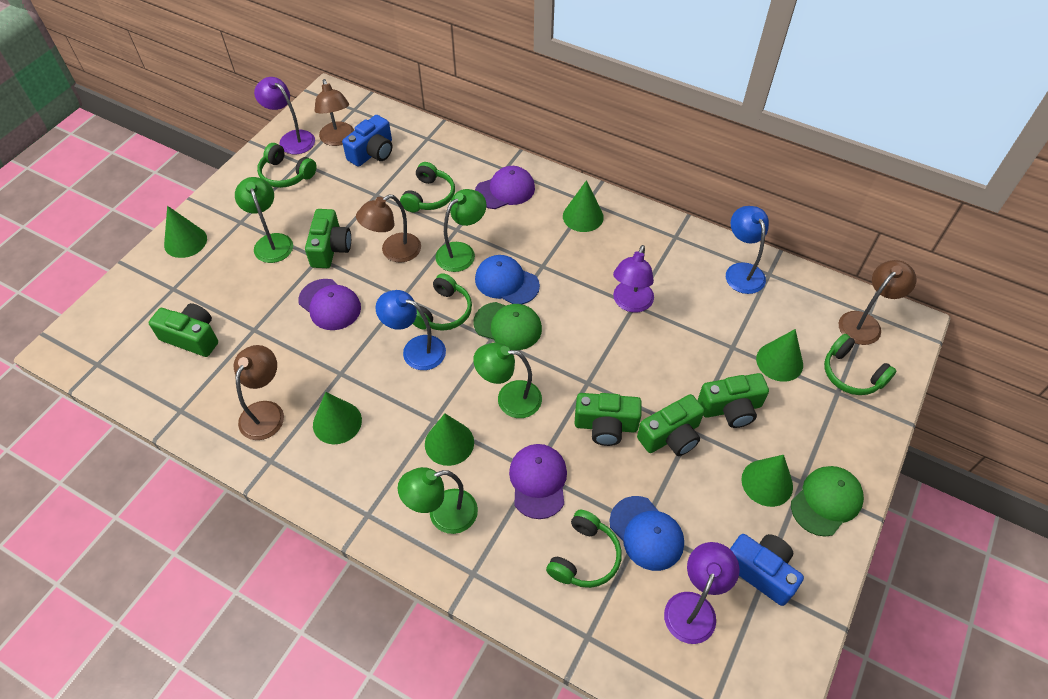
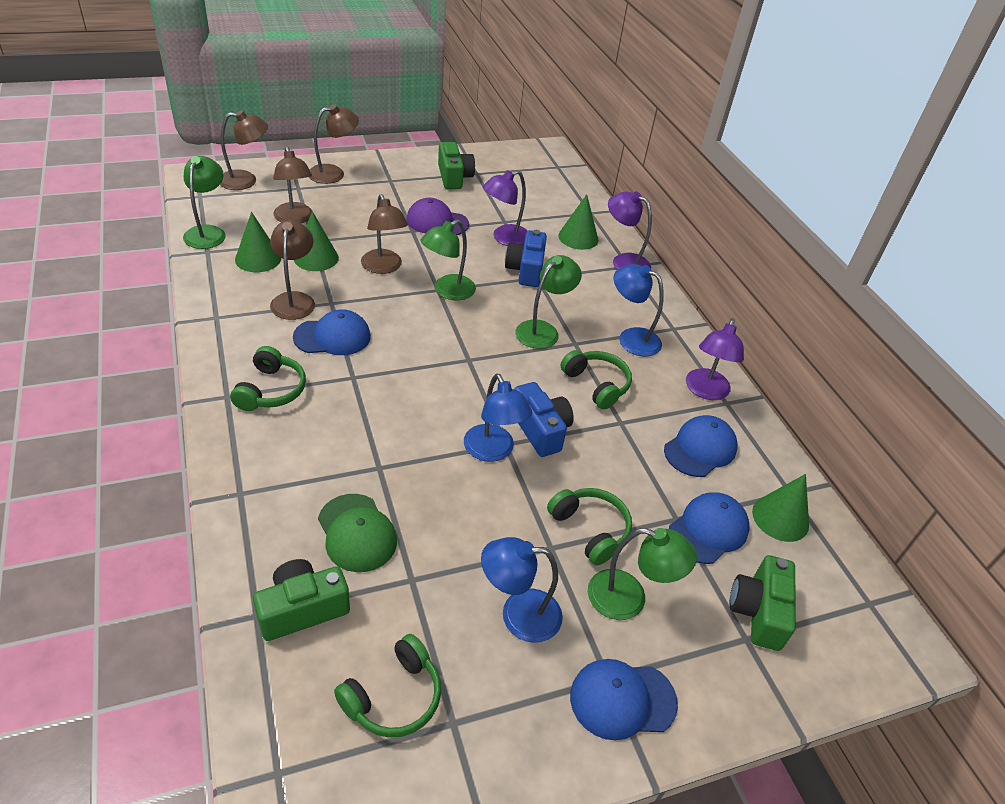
blue cap: [475,255,540,304] [609,496,684,571] = 2 -> [293,309,371,355] [570,659,678,740] [664,415,738,477] [669,493,749,564] = 4
blue lamp: [376,290,446,370] [726,206,769,294] = 2 -> [464,373,532,462] [481,537,563,643] [614,264,664,356] = 3
brown lamp: [234,345,284,440] [314,79,354,146] [356,195,421,262] [839,260,917,345] = 4 -> [220,110,268,190] [270,220,315,320] [273,146,312,223] [309,104,359,184] [361,194,408,274] = 5
green camera: [148,303,218,357] [305,209,351,268] [574,393,642,446] [637,394,704,456] [698,373,769,428] = 5 -> [253,559,350,641] [438,142,475,189] [729,555,796,651] = 3
green cap: [474,302,542,350] [791,466,864,537] = 2 -> [318,494,397,572] = 1
green cone: [164,206,207,258] [313,392,362,444] [425,413,474,466] [563,180,604,232] [741,455,793,507] [756,329,803,382] = 6 -> [235,212,281,272] [294,211,339,271] [558,194,598,250] [752,474,809,542] = 4
green headphones: [257,143,317,188] [400,162,455,212] [413,273,472,331] [546,510,622,588] [824,334,896,395] = 5 -> [230,346,306,411] [334,634,441,738] [547,488,632,565] [560,350,632,409] = 4
purple cap: [298,279,361,330] [475,166,535,209] [509,444,567,519] = 3 -> [406,198,469,235] = 1

